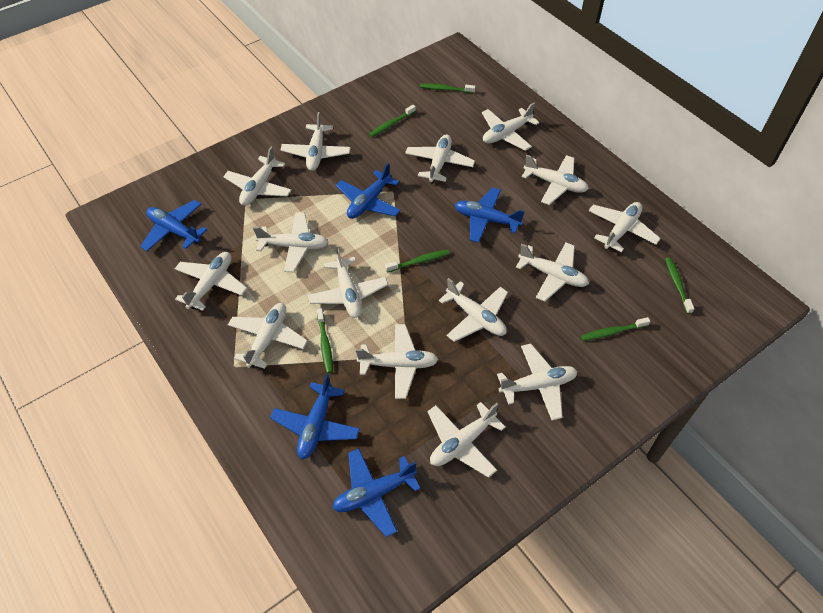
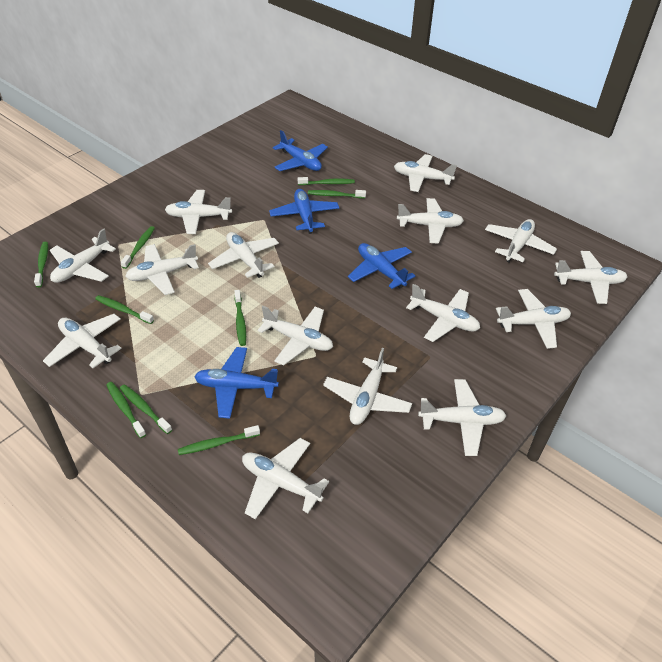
blue plane: [140,200,207,251] [270,374,360,459] [333,448,421,537] [336,163,401,219] [455,187,525,243] = 5 -> [194,347,279,419] [269,189,339,234] [273,130,328,171] [348,243,415,289] = 4
green toothbrush: [317,308,333,373] [369,105,416,137] [385,250,450,273] [420,83,475,93] [581,317,650,341] [665,257,694,314] = 6 -> [34,242,48,288] [95,295,154,324] [106,382,146,438] [120,384,172,434] [121,226,155,269] [178,425,260,455] [235,290,246,346] [298,177,355,185] [308,190,366,198] = 9

